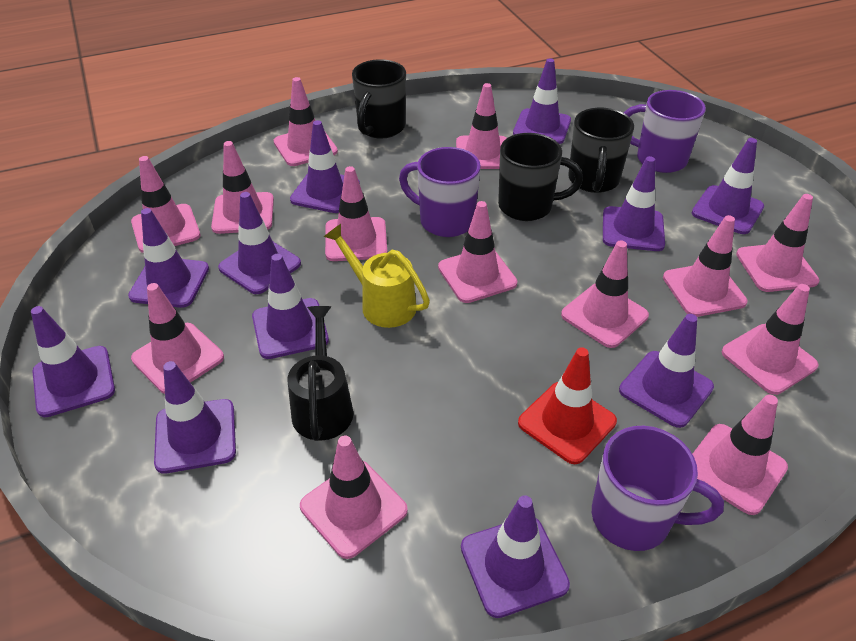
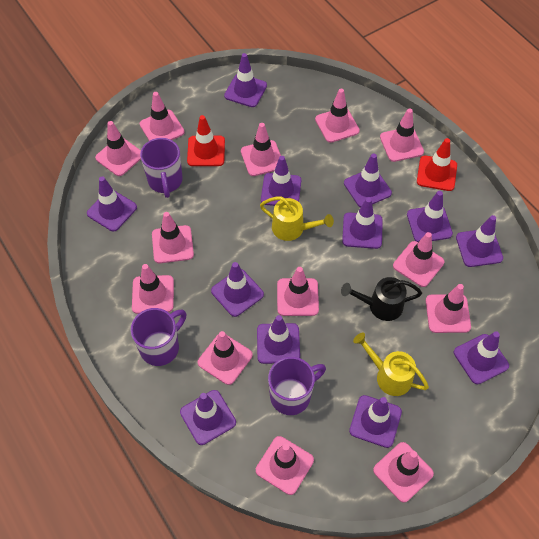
black mug: [352,59,406,139] [498,133,583,221] [568,108,634,193] = 3 -> none = 0
purple traffic cone: [31,306,115,417] [128,208,209,308] [154,361,236,474] [218,192,301,294] [252,254,329,359] [290,120,360,213] [461,495,570,618] [513,58,571,144] [603,156,665,251] [619,314,714,428] [692,138,764,234] = 11 -> [87,176,137,231] [180,390,236,445] [211,262,264,317] [224,53,267,107] [257,315,300,364] [261,156,301,206] [342,197,383,249] [344,153,392,208] [349,395,402,448] [407,191,453,242] [454,331,509,384] [456,215,503,267] = 12
red traffic cone: [518,347,617,464] = 1 -> [187,115,225,166] [417,138,457,191] = 2
yellow watering can: [324,224,430,328] = 1 -> [260,196,334,241] [353,333,429,396] = 2

